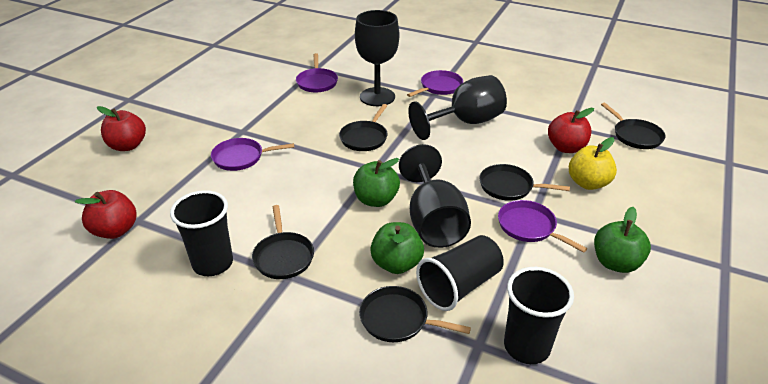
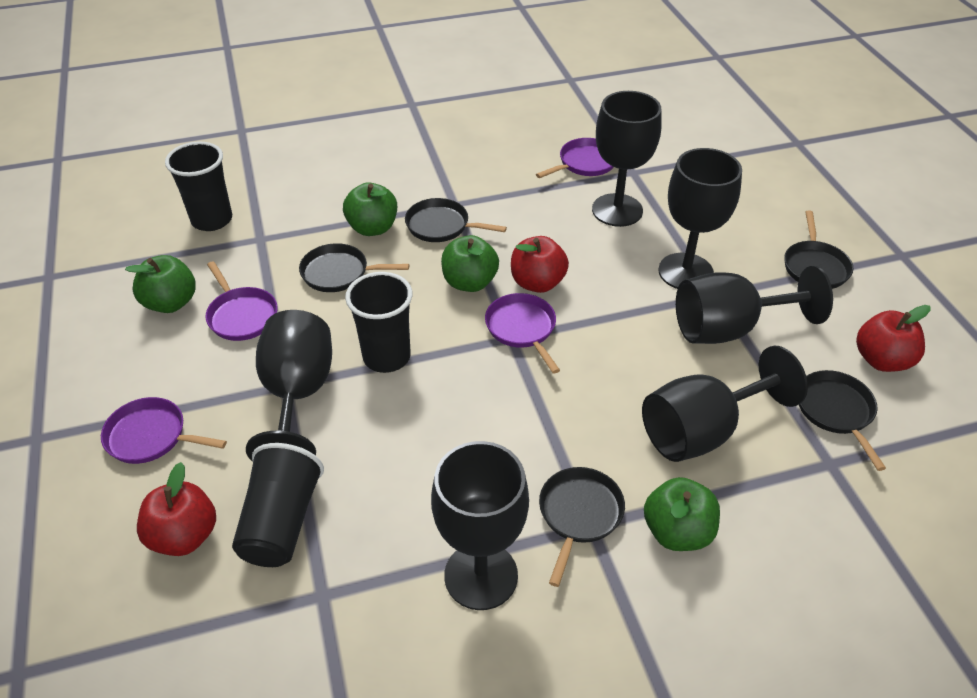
black goblet: [355,10,399,106] [399,144,471,248] [408,75,507,140] = 3 -> [246,310,332,462] [431,441,529,610] [592,91,662,227] [642,346,808,462] [658,148,742,289] [676,266,833,344] = 6
green apple: [353,158,400,207] [370,222,424,274] [594,207,651,273] = 3 -> [125,255,196,313] [343,182,397,236] [441,235,499,292] [644,477,720,551] = 4
yellow apple: [569,137,617,190] = 1 -> none = 0

